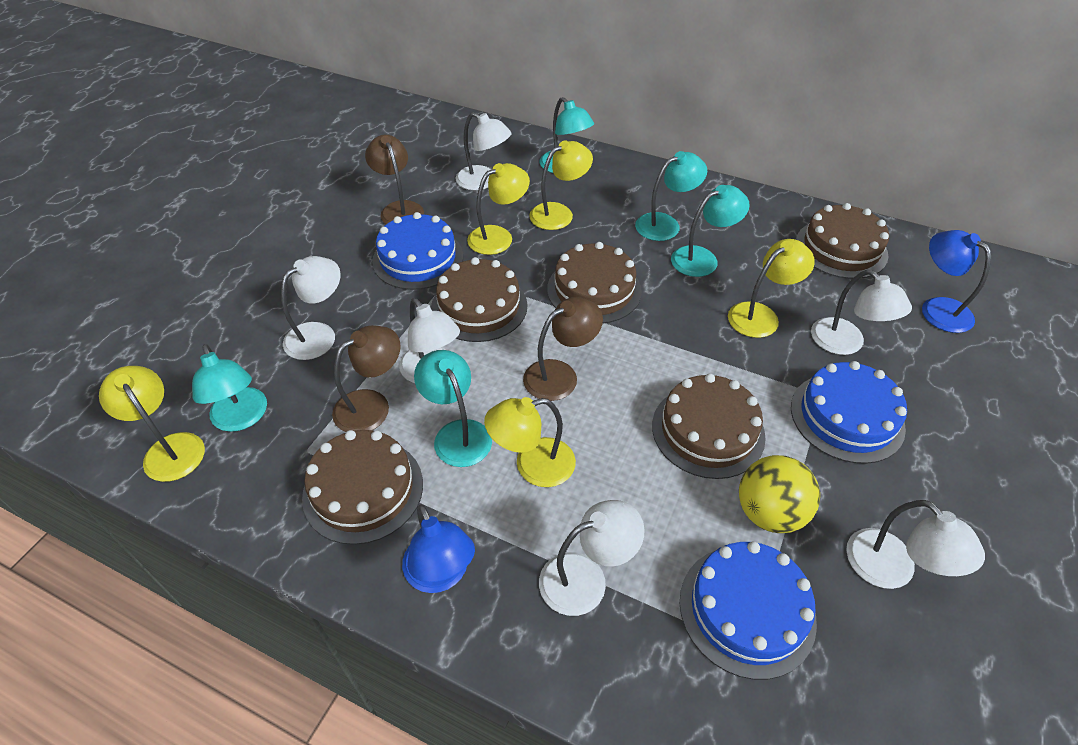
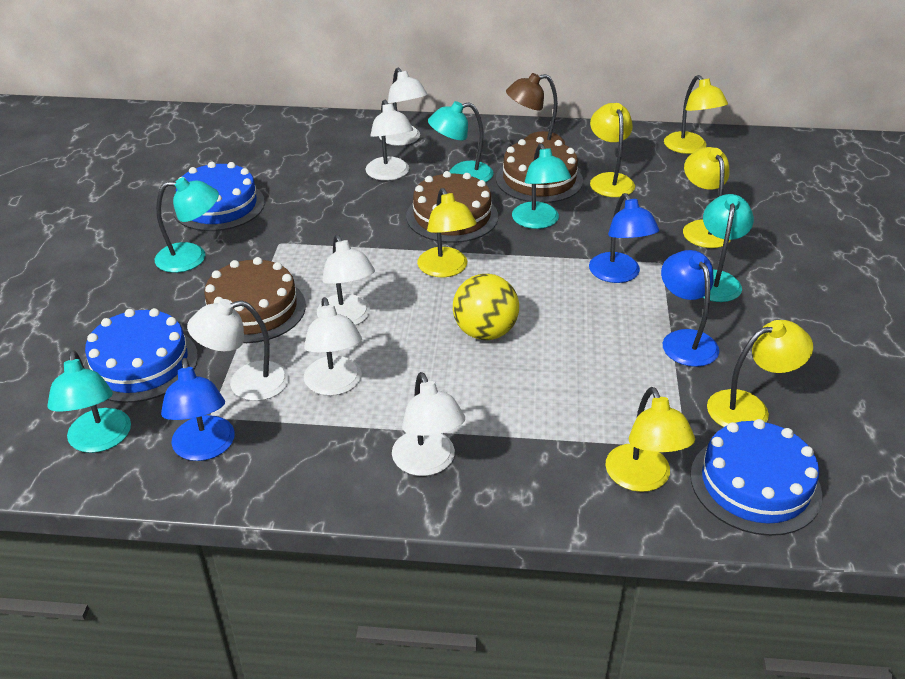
blue lamp: [402,504,475,593] [922,230,991,333] = 2 -> [161,358,235,461] [589,193,659,283] [661,250,719,367] = 3
brown cake: [302,430,423,545] [431,257,527,342] [547,242,642,323] [652,374,766,479] [796,203,889,279] = 5 -> [201,257,306,343] [406,171,498,243] [496,137,583,203] = 3
brown lamp: [332,325,401,432] [365,135,424,224] [523,297,603,401] = 3 -> [506,73,565,145] = 1
yellow lamp: [99,366,205,482] [467,163,530,255] [484,397,576,487] [529,140,593,230] [728,239,815,338] = 5 -> [417,188,476,277] [590,103,635,197] [605,387,695,492] [664,75,728,154] [683,147,731,248] [707,320,813,427] = 6

